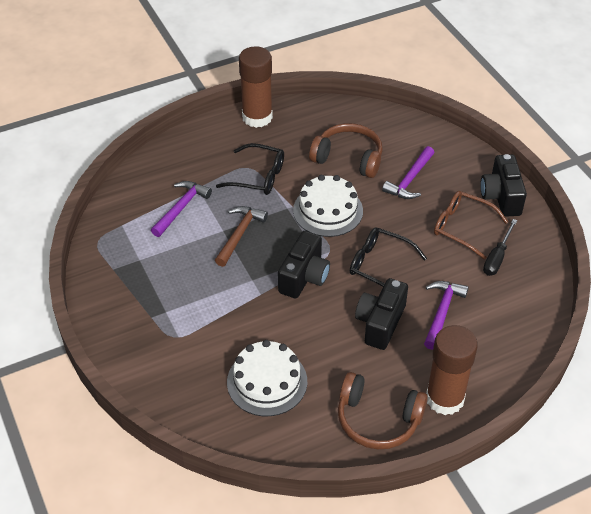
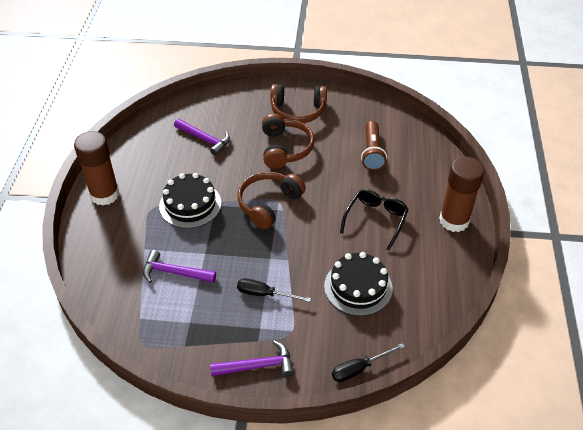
black cake: none = 0 -> [159,173,221,229] [324,252,393,316] = 2
black camera: [278,231,330,299] [355,278,408,350] [480,154,527,217] = 3 -> none = 0
black glasses: [216,143,284,195] [350,228,427,287] = 2 -> [340,189,409,251] = 1
black screwdriver: [483,219,517,276] = 1 -> [237,278,311,302] [332,343,405,382] = 2
brown flashlight: none = 0 -> [361,121,387,171] = 1
brown glasses: [434,191,508,260] = 1 -> none = 0
brown hammer: [215,206,268,267] = 1 -> none = 0
brown headphones: [309,123,383,178] [338,372,428,449] = 2 -> [237,172,306,229] [262,114,315,169] [270,84,327,123] = 3
white cake: [227,340,307,416] [293,175,363,237] = 2 -> none = 0

